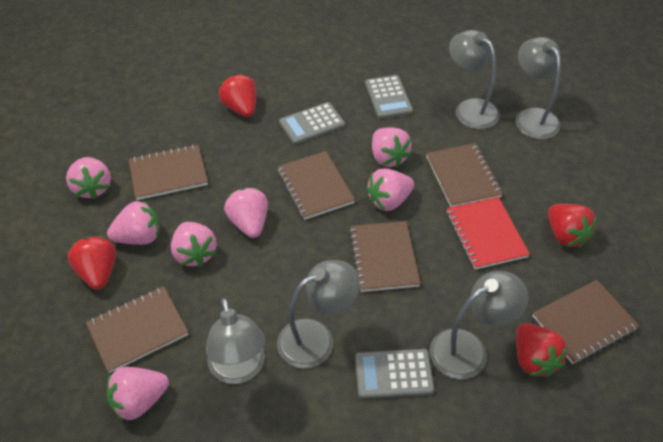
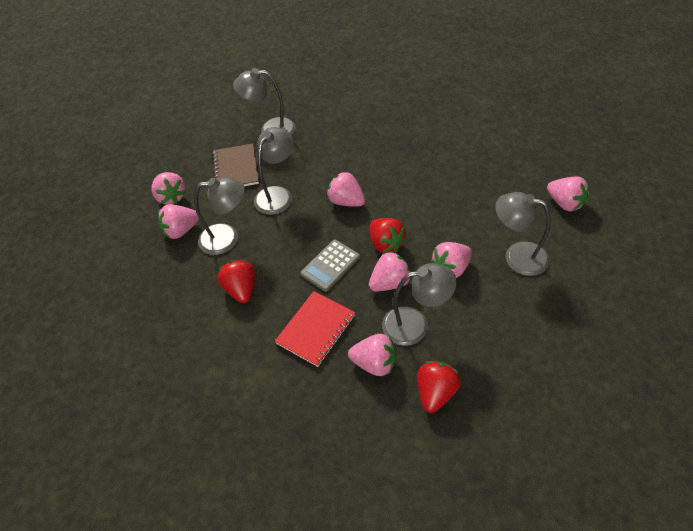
brown notebook: [86,286,189,373] [129,144,208,200] [277,151,355,220] [349,221,421,292] [426,143,503,207] [533,280,639,364] = 6 -> [212,143,259,186] = 1
grey calculator: [279,102,345,145] [355,349,434,399] [365,75,413,119] = 3 -> [300,239,360,292] = 1
red strawberry: [68,237,116,290] [219,74,256,117] [516,323,568,377] [548,204,597,247] = 4 -> [218,260,255,303] [370,218,406,253] [417,361,461,413] = 3

